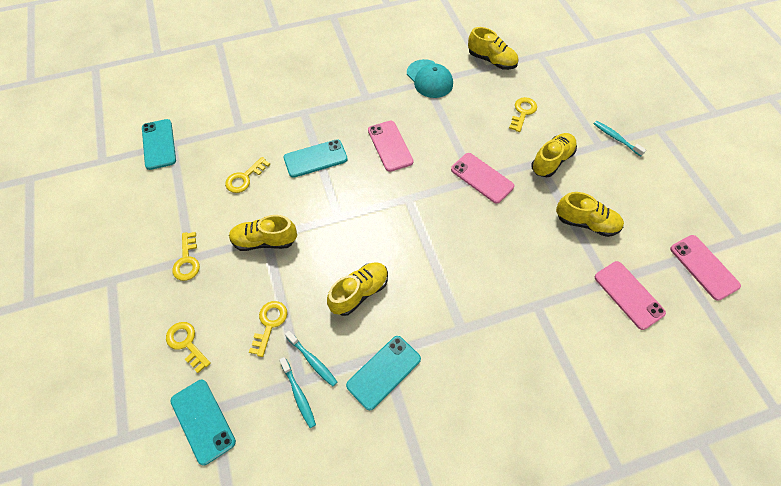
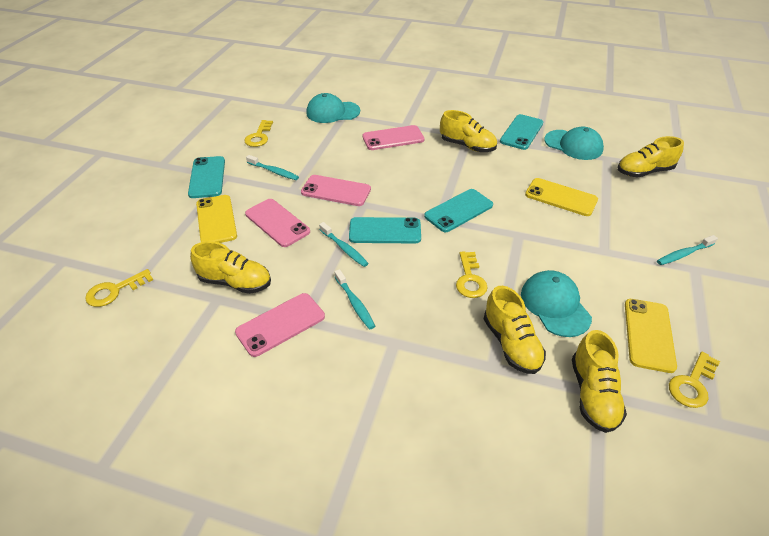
turquoise cap: [407,59,453,98] = 1 -> [306,93,360,123] [521,270,592,337] [544,127,604,160] = 3
turquoise toothbrush: [279,357,316,428] [285,331,337,387] [594,121,646,156] = 3 -> [246,155,299,180] [319,222,369,267] [335,269,375,330] [657,235,718,265] = 4
yellow key: [166,322,211,373] [172,232,200,281] [225,157,270,193] [249,301,287,357] [509,97,537,132] = 5 -> [85,269,153,307] [244,120,273,147] [456,251,487,298] [669,352,720,408] = 4
yellow phone: none = 0 -> [196,195,237,243] [525,178,598,216] [625,299,677,373] = 3

